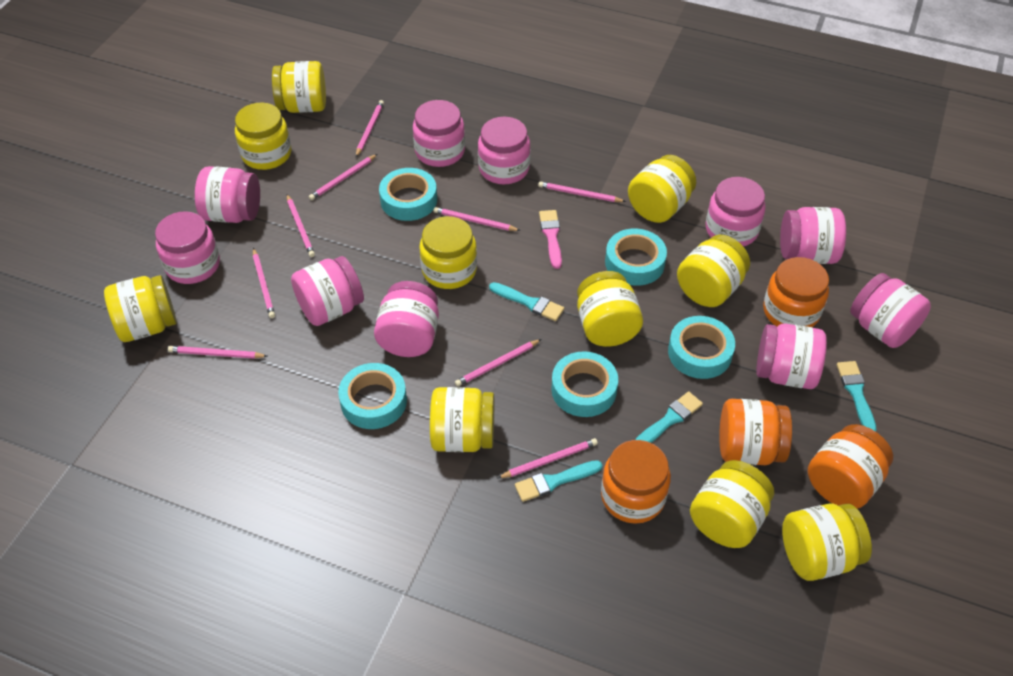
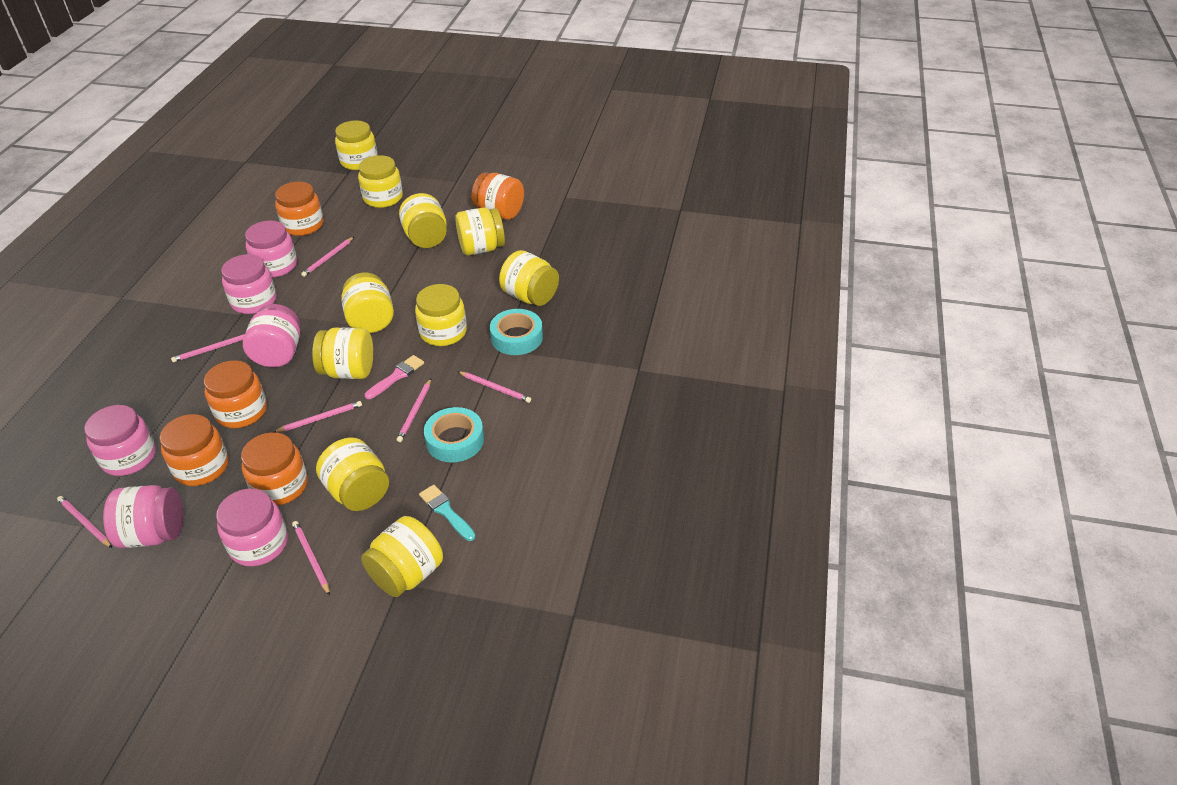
orange jar: [601,440,671,524] [719,399,792,465] [763,257,829,327] [808,424,893,509] = 4 -> [159,414,229,486] [204,360,267,428] [241,432,308,506] [275,182,324,236] [471,172,524,220] = 5
pink jar: [155,211,220,284] [195,166,260,223] [291,256,364,326] [374,281,439,357] [413,100,465,167] [478,117,531,184] [706,177,766,247] [756,324,827,389] [780,207,846,264] [850,273,931,348] = 10 -> [84,405,156,476] [103,485,183,548] [216,489,288,566] [221,254,277,314] [243,304,300,367] [245,220,297,278] = 6
pink pencil: [168,346,268,359] [253,248,275,318] [287,194,315,257] [309,154,377,200] [356,100,384,157] [433,207,521,231] [455,339,541,387] [498,438,598,478] [538,181,626,202] = 9 -> [57,496,112,548] [171,334,245,362] [274,401,362,432] [292,521,330,595] [301,237,354,277] [397,379,431,442] [457,371,531,403] = 7
turquoise brush: [489,282,564,321] [515,460,602,502] [635,391,703,443] [837,361,876,432] = 4 -> [419,485,476,541] = 1
turquoise tape: [338,363,407,429] [379,168,437,221] [551,351,618,417] [605,228,667,286] [668,316,735,379] = 5 -> [424,407,484,462] [490,309,543,355] = 2

